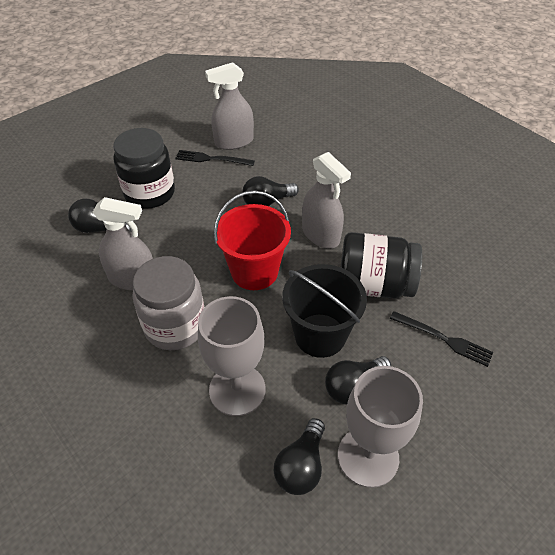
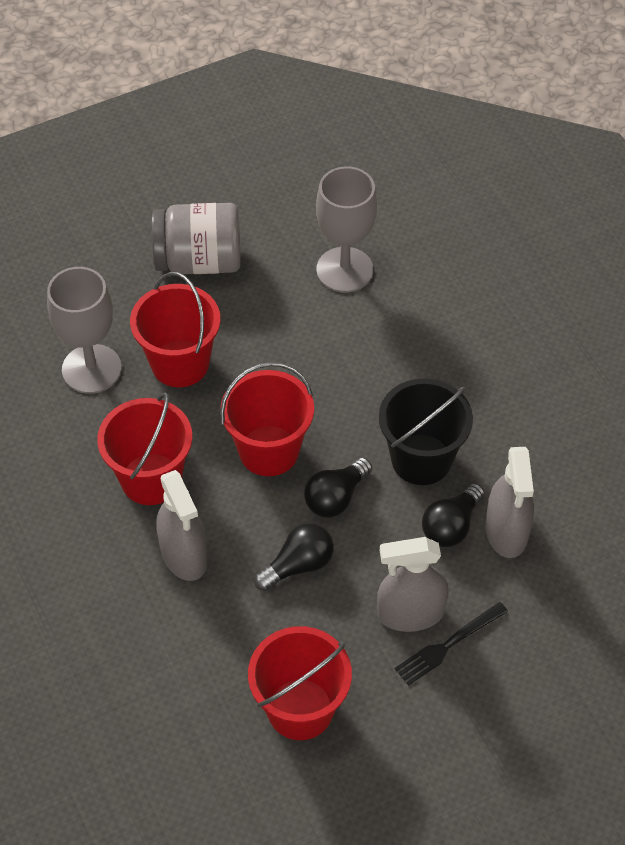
black fork: [175,150,255,166] [390,311,494,367] = 2 -> [395,602,508,686] = 1
black jar: [113,128,175,209] [341,232,422,299] = 2 -> none = 0
black light bulb: [68,199,132,233] [242,176,299,206] [274,418,325,495] [325,356,391,405] = 4 -> [254,523,334,591] [304,457,372,518] [422,483,485,547] = 3
red bucket: [214,190,291,290] = 1 -> [97,393,193,505] [130,272,220,387] [220,362,314,476] [248,626,352,740] = 4

